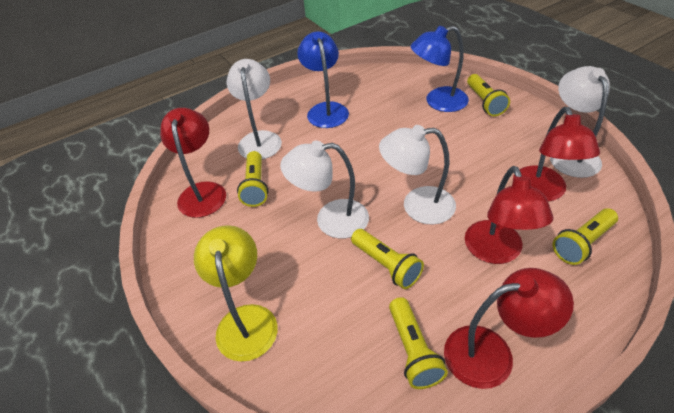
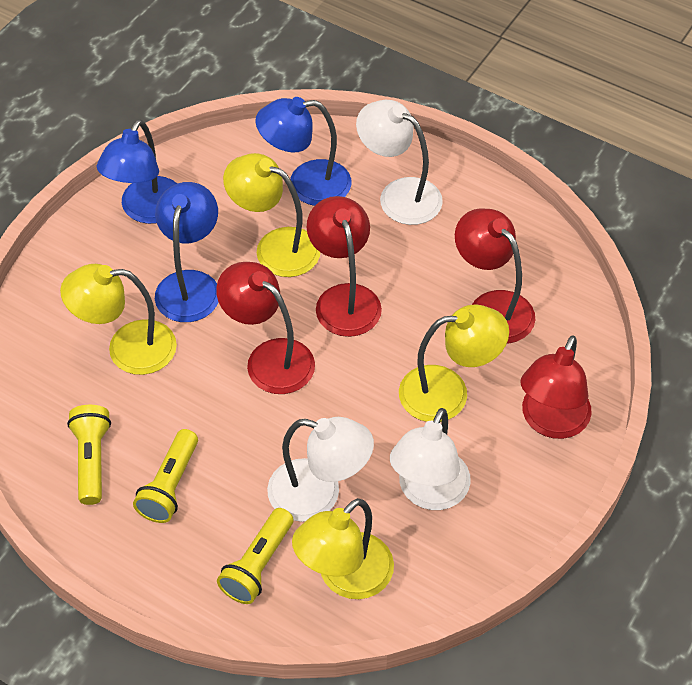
blue lamp: [297,31,349,128] [411,26,469,112] = 2 -> [97,119,177,224] [155,182,218,322] [255,97,351,206] = 3
white lamp: [227,59,282,159] [280,141,369,238] [379,125,456,225] [550,66,610,178] = 4 -> [267,417,374,522] [356,100,443,225] [390,408,471,510] = 3
yellow flashlight: [237,151,268,207] [351,229,424,289] [389,297,448,389] [467,74,510,116] [553,208,618,265] = 5 -> [67,405,111,505] [133,429,198,523] [217,508,293,604] = 3
yellow lamp: [194,225,278,362] = 1 -> [60,264,177,375] [223,153,320,277] [292,498,394,599] [399,304,509,422] = 4

